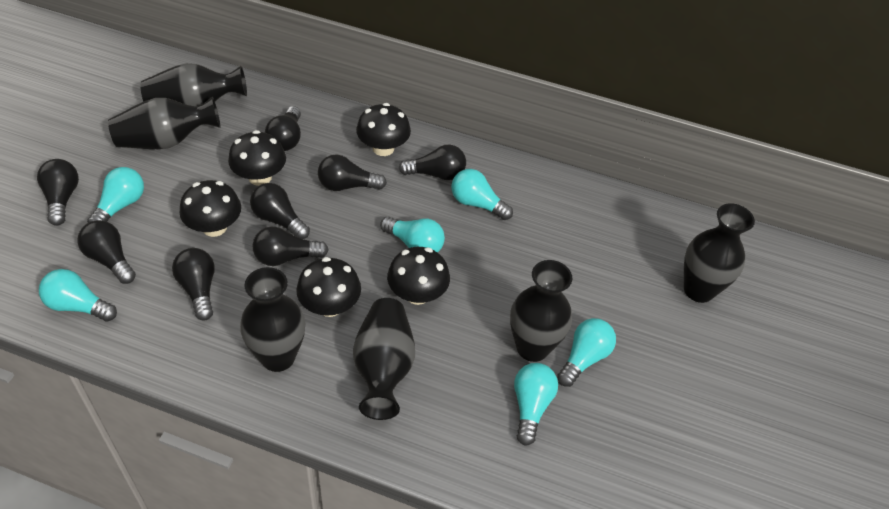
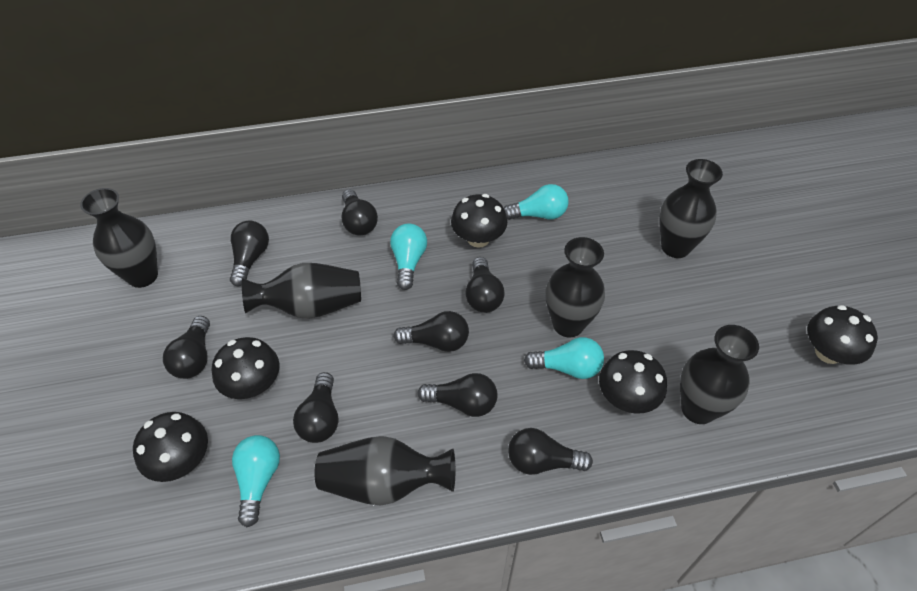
turquoise light bulb: [39,269,117,322] [87,167,144,223] [380,217,445,253] [451,169,513,220] [514,363,558,446] [557,318,616,387] = 6 -> [232,435,280,527] [390,223,427,290] [504,184,569,220] [524,337,604,379] = 4

